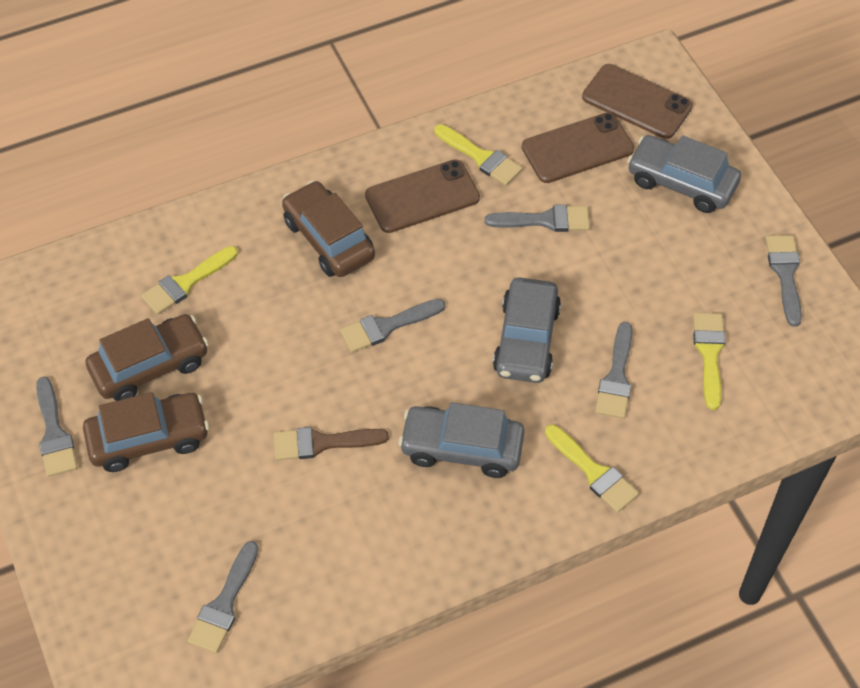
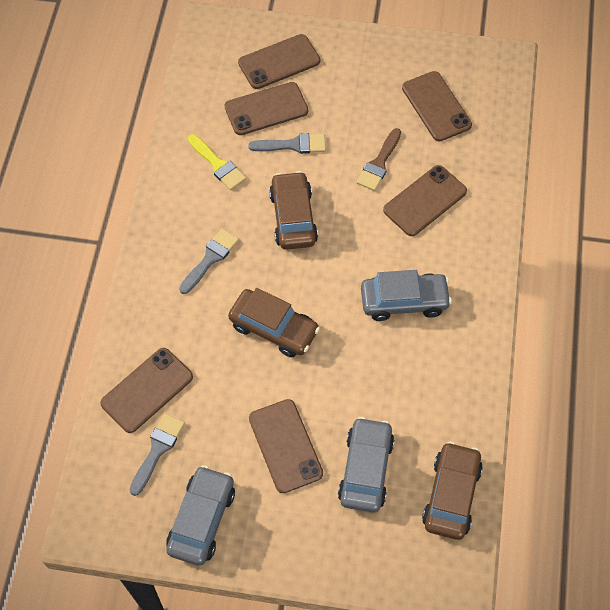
brown phone: [365,159,480,233] [522,112,634,183] [582,64,693,139] = 3 -> [100,348,193,433] [224,82,308,135] [238,34,320,89] [249,399,323,493] [383,165,467,236] [402,71,472,141] = 6
grey brush: [36,377,78,477] [188,541,259,653] [340,299,445,353] [485,205,590,232] [595,322,633,418] [766,235,802,327] = 6 -> [130,413,185,496] [179,228,239,294] [249,133,326,154] = 3
yellow brush: [141,246,238,315] [435,124,523,186] [545,425,639,513] [693,312,726,410] = 4 -> [188,134,246,190] = 1

